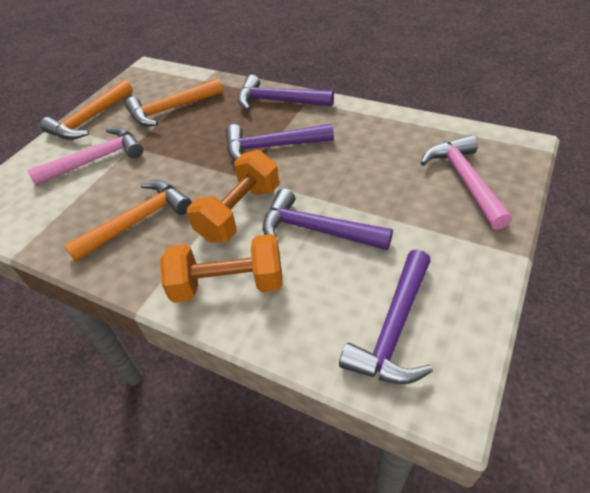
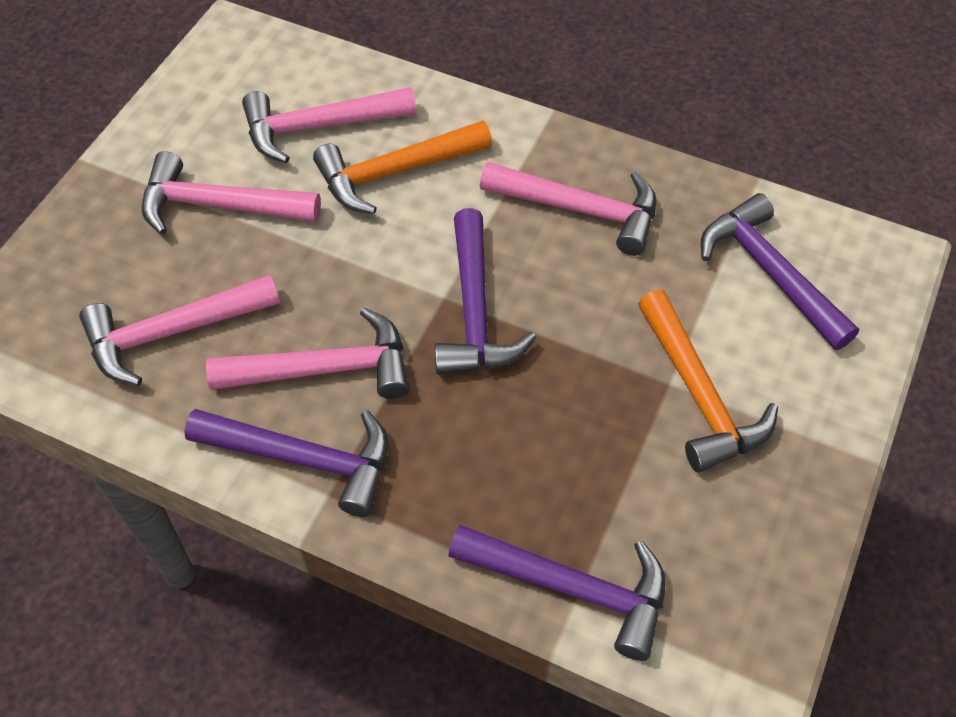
orange dumbbell: [160,234,283,303] [187,150,279,243] = 2 -> none = 0
orange hammer: [40,80,133,140] [64,180,192,262] [125,78,223,126] = 3 -> [313,120,492,214] [638,289,778,473] = 2
pink hammer: [27,127,143,186] [420,135,512,230] = 2 -> [79,275,280,386] [141,151,321,235] [206,307,409,399] [242,87,416,163] [480,162,656,256] = 5

